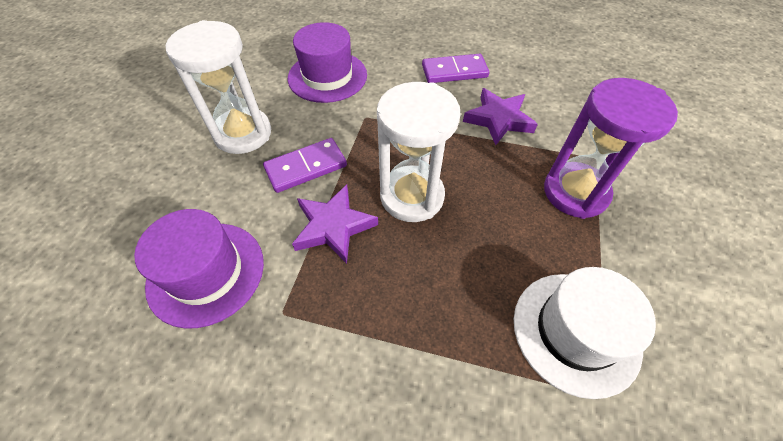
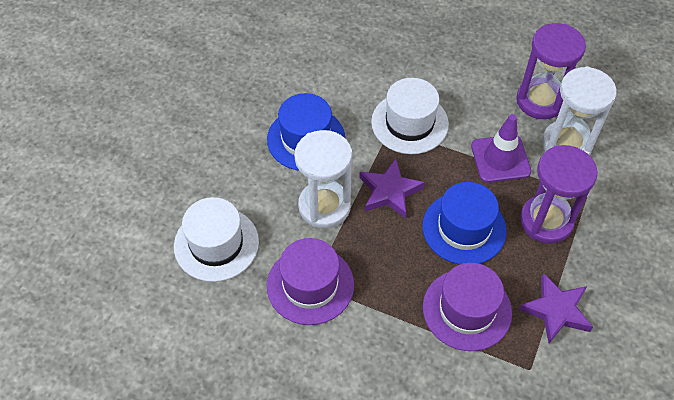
blue hat: none = 0 -> [267,93,345,170] [422,182,507,265] = 2
purple domino: [263,138,347,193] [422,54,489,83] = 2 -> none = 0
purple hourglass: [544,78,678,219] = 1 -> [516,23,586,119] [520,145,598,244] = 2
purple traffic cone: none = 0 -> [471,114,531,183] = 1
white hat: [514,267,656,399] = 1 -> [174,197,259,282] [371,78,449,154] = 2

